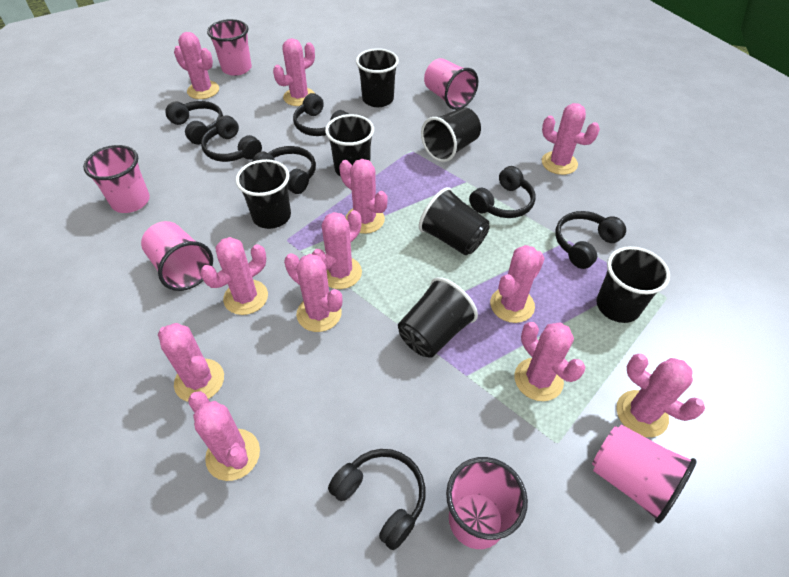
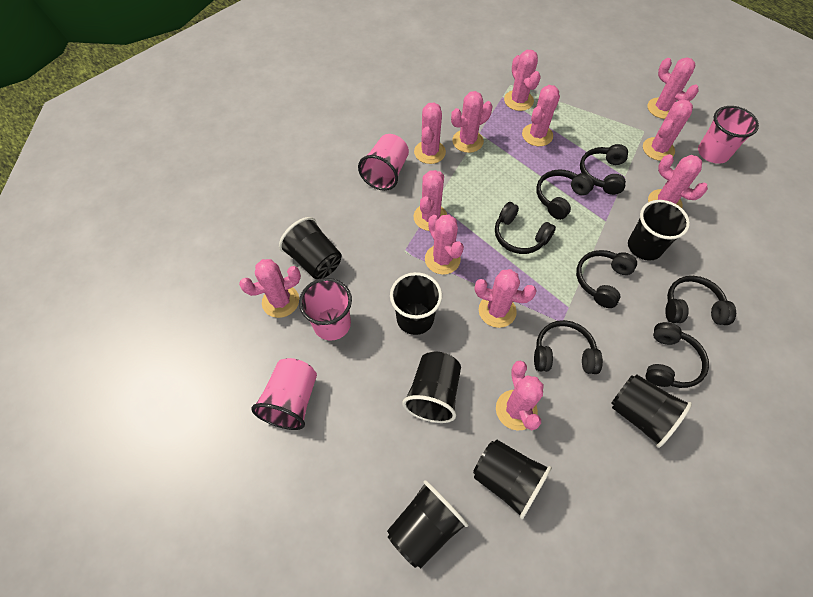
pink cup: [83,145,150,213] [141,221,213,291] [207,19,252,76] [424,58,478,110] [446,457,528,549] [592,424,697,523] = 6 -> [251,358,317,430] [299,278,352,341] [358,134,409,191] [698,106,759,164] = 4

